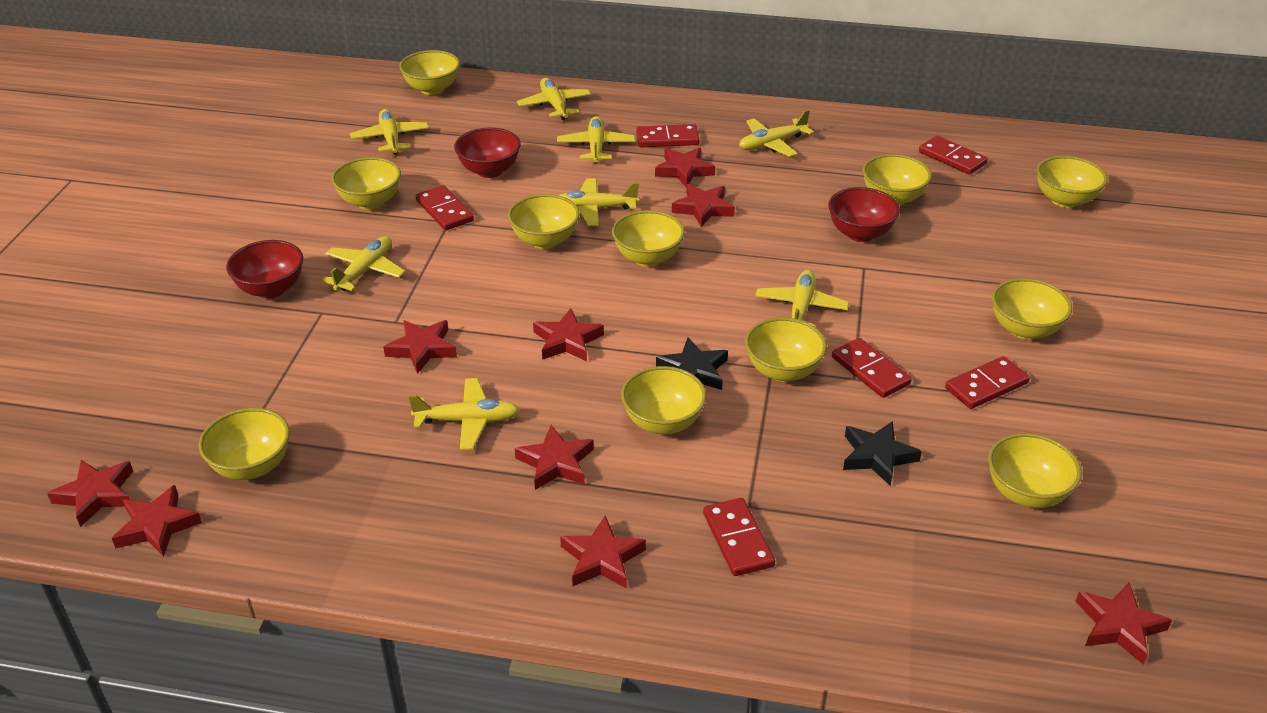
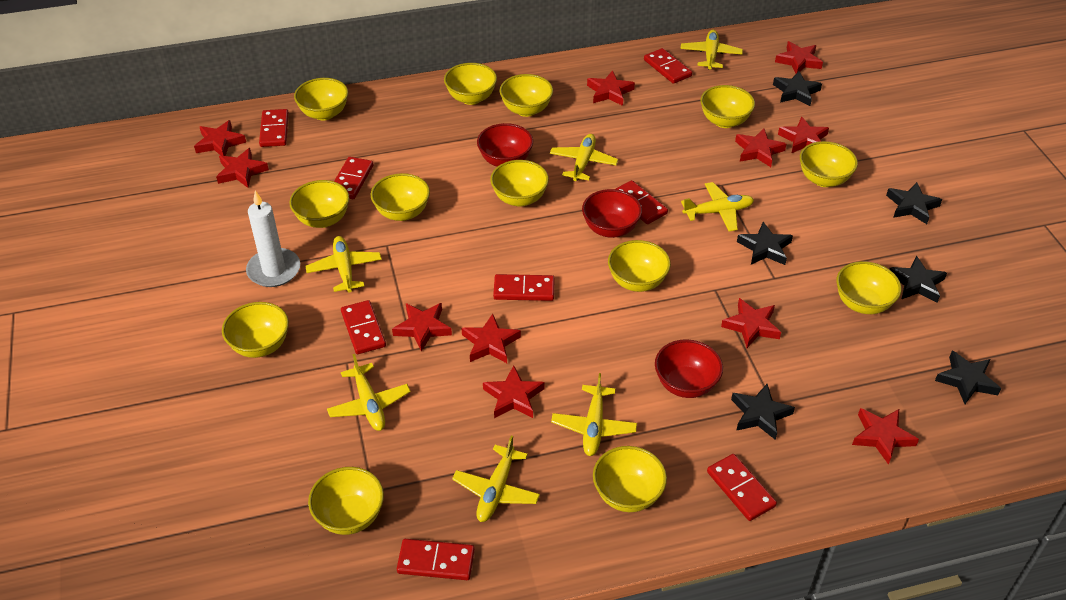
black star: [656,338,728,390] [843,421,922,486] = 2 -> [731,384,795,440] [737,222,793,265] [773,71,822,106] [886,182,942,224] [889,256,947,303] [935,351,1001,404] = 6
red domino: [416,185,474,230] [636,124,700,148] [703,498,775,576] [832,338,912,398] [919,136,988,175] [945,356,1030,409] = 6 -> [259,109,289,147] [334,157,374,199] [341,300,386,354] [397,539,475,580] [493,274,555,301] [616,180,668,224] [644,48,692,84] [707,454,777,521] = 8
red star: [47,460,133,527] [112,485,202,557] [383,320,457,374] [515,425,594,490] [533,308,604,361] [560,516,646,589] [655,148,715,188] [672,184,735,227] [1075,583,1172,665] = 9 -> [194,120,246,156] [216,148,269,188] [392,303,452,352] [462,314,521,363] [483,365,545,418] [587,71,635,106] [721,298,781,348] [735,129,786,167] [775,41,823,74] [778,116,829,153] [852,408,919,465] = 11
white candle: none = 0 -> [246,191,300,287] = 1
yellow bowl: [199,408,290,480] [332,157,401,210] [399,50,460,95] [508,194,579,249] [612,210,685,267] [621,366,706,434] [745,318,827,382] [863,154,932,206] [988,433,1082,508] [992,278,1072,340] [1037,156,1107,208] = 11 -> [222,302,289,358] [289,180,349,228] [294,78,348,121] [308,467,384,535] [371,173,430,221] [444,63,497,105] [490,160,549,207] [500,74,553,117] [593,446,667,512] [608,240,671,292] [700,85,755,128] [800,141,858,187] [836,261,902,314] = 13
yellow plane: [322,236,405,291] [350,109,429,154] [409,378,520,450] [517,78,591,120] [557,116,635,164] [559,178,639,226] [739,110,814,157] [755,270,849,327] = 8 -> [305,236,382,293] [327,354,411,431] [452,436,540,522] [550,134,618,181] [551,373,637,456] [680,30,743,70] [681,182,754,231] = 7

